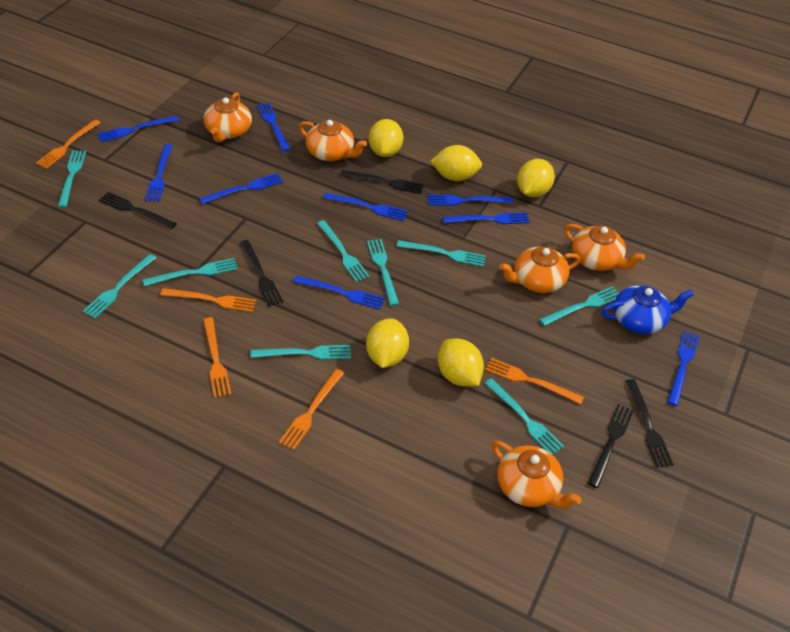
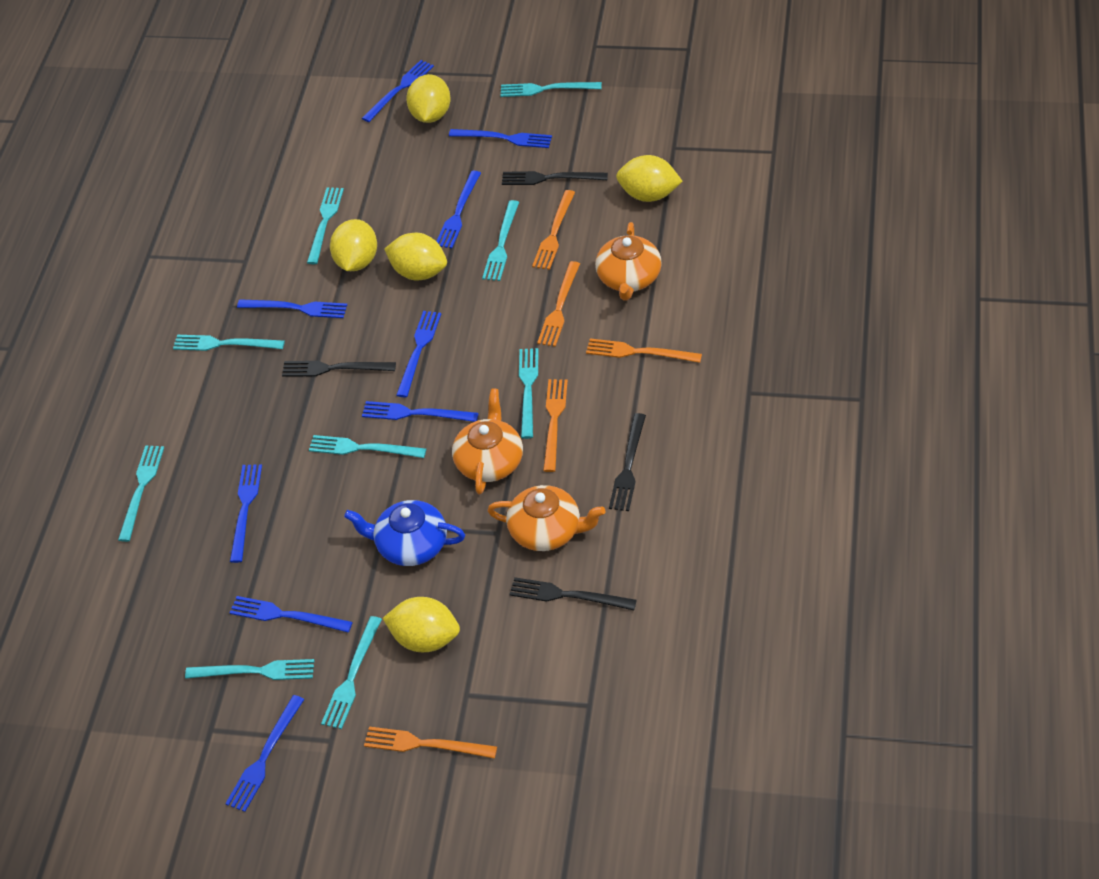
black fork: [99,192,177,229] [240,240,283,306] [340,170,424,194] [588,404,634,488] [626,379,674,468] = 5 -> [282,361,396,377] [502,171,608,185] [509,577,637,610] [609,413,646,511] = 4
orange teapot: [204,92,252,142] [299,120,367,161] [492,441,582,509] [500,247,580,293] [564,224,645,271] = 5 -> [452,388,523,494] [487,485,606,551] [595,222,662,301] = 3

